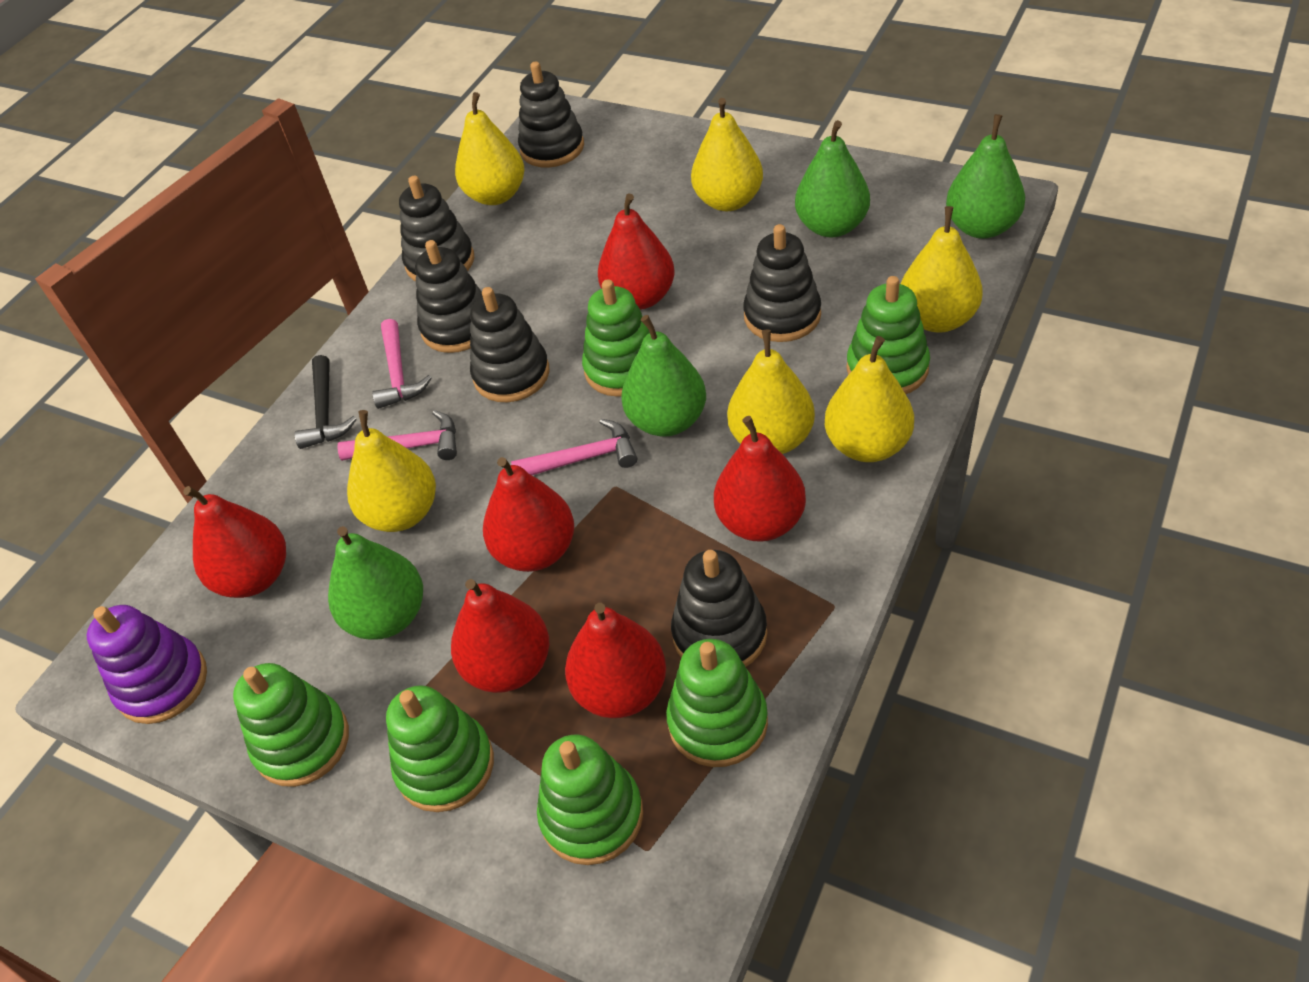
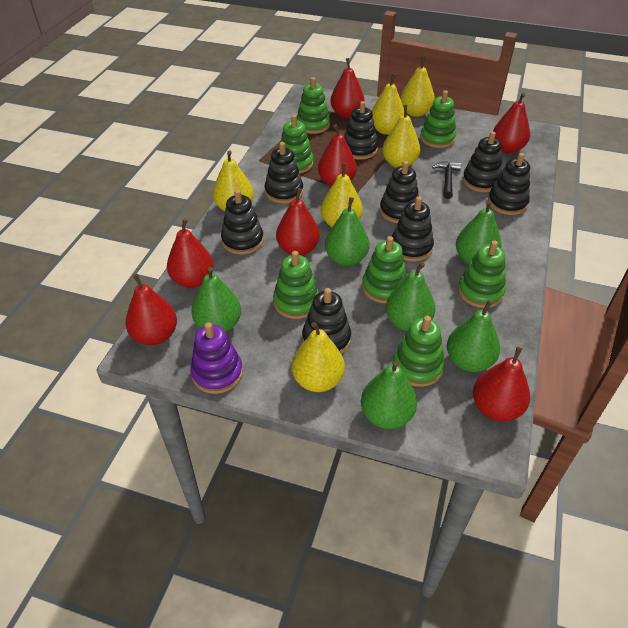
black stacking toy: [399,176,474,282] [415,240,483,353] [470,287,550,402] [518,62,584,168] [671,550,767,667] [743,224,821,342] = 6 -> [221,190,264,254] [265,142,303,203] [302,288,351,354] [344,101,378,160] [380,161,419,223] [392,196,434,261] [463,132,502,192] [488,153,530,215] = 8
green pear: [328,526,423,640] [621,315,706,437] [795,120,870,238] [946,114,1025,239] = 4 -> [191,267,241,332] [325,197,370,266] [361,361,417,429] [386,262,435,331] [447,300,500,372] [456,201,502,264] = 6
green stacking toy: [233,663,349,787] [386,685,494,812] [537,735,643,865] [582,279,650,397] [666,639,768,767] [847,276,930,394] = 6 -> [273,251,319,319] [280,115,313,174] [297,77,330,134] [362,236,407,303] [393,316,445,387] [420,90,456,148] [458,240,506,308] = 7
pink hammer: [337,410,457,461] [372,319,432,409] [511,419,637,475] = 3 -> none = 0
red pear: [183,486,286,598] [451,579,549,693] [483,457,574,572] [565,603,666,718] [598,193,675,310] [714,416,806,542] = 6 -> [125,274,177,345] [167,219,214,288] [276,188,320,256] [318,124,357,187] [330,58,364,118] [473,347,530,422] [493,93,530,153] = 7

